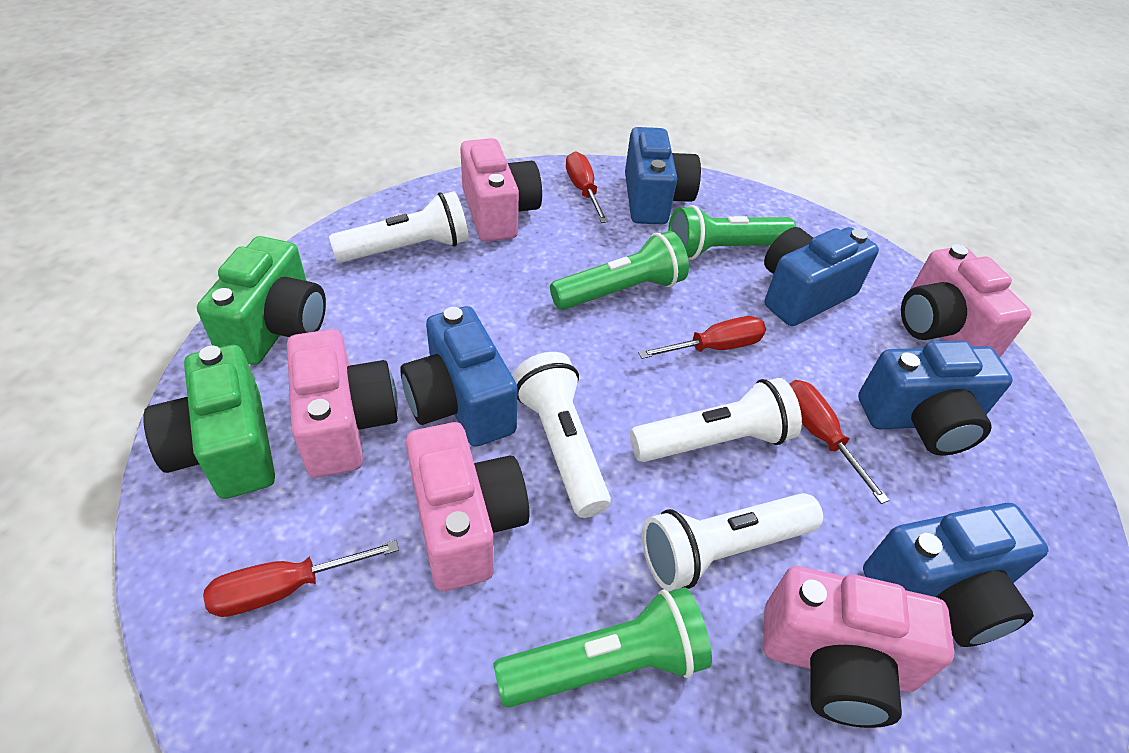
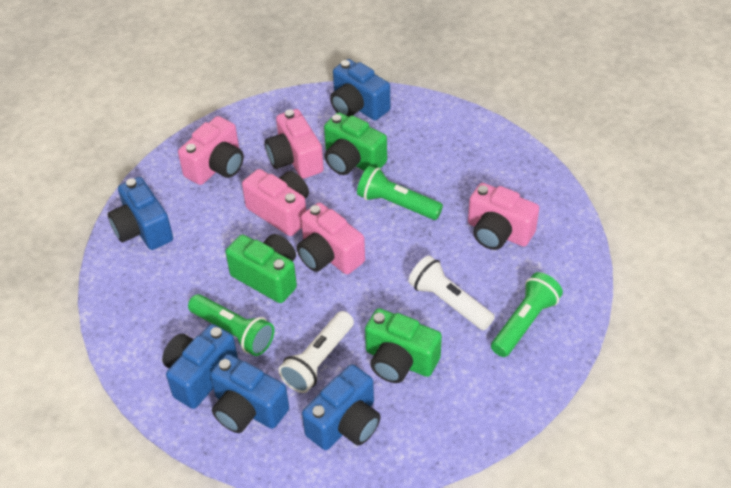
green camera: [143,345,275,499] [197,236,326,365] = 2 -> [226,234,297,303] [324,112,387,175] [365,308,442,383] = 3
red screwdriver: [203,540,399,617] [566,151,608,223] [638,316,766,359] [789,380,890,504] = 4 -> none = 0
white flashlight: [329,191,469,263] [513,352,611,518] [630,378,802,462] [642,493,823,591] = 4 -> [278,311,354,393] [408,255,495,330] = 2

